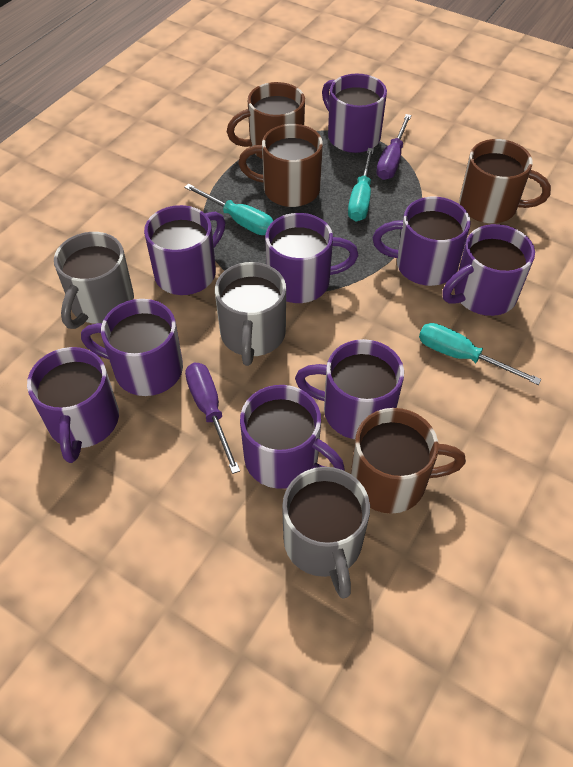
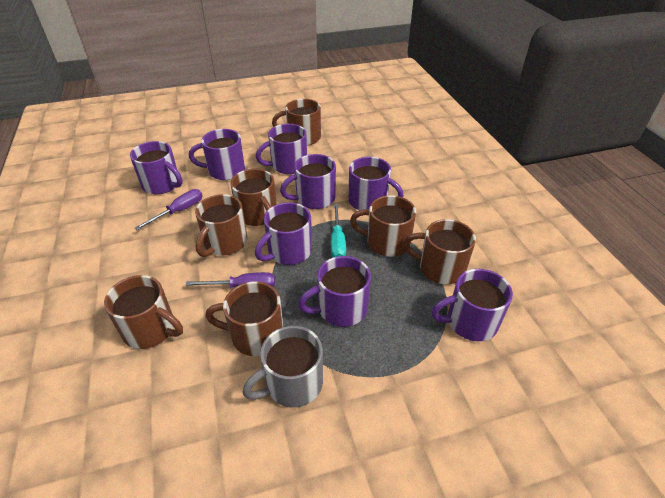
brown mug: [227,82,305,159] [238,124,323,207] [351,408,466,514] [459,139,551,223] = 4 -> [104,275,183,349] [195,194,247,257] [205,281,283,356] [230,169,277,226] [272,99,321,146] [350,195,416,257] [403,219,476,284] = 7
grey mug: [54,232,134,329] [215,262,286,366] [282,467,370,599] = 3 -> [242,326,323,407] = 1
purple mug: [27,347,119,463] [81,299,183,396] [144,205,225,295] [240,385,345,489] [265,213,358,303] [295,339,404,439] [322,74,387,153] [373,197,471,286] [442,224,535,316] = 9 -> [130,141,183,194] [189,129,245,180] [255,202,312,265] [256,124,307,174] [280,154,336,209] [298,256,371,327] [349,157,404,210] [431,269,513,341] = 8
turquoise screwdriver: [184,184,273,235] [348,148,374,221] [419,323,541,385] = 3 -> [331,204,346,257] = 1

